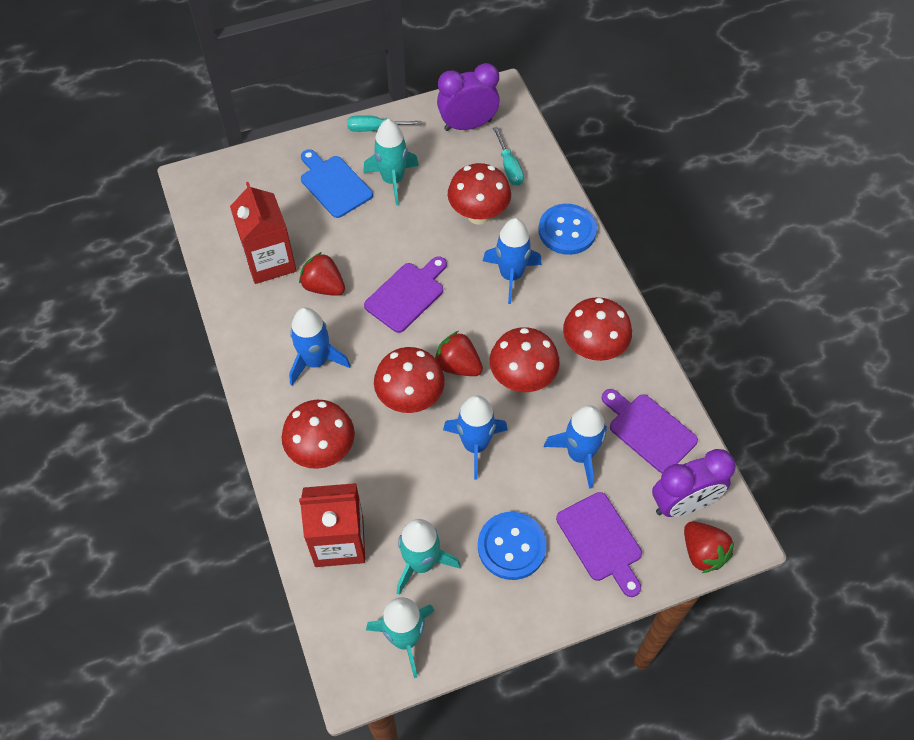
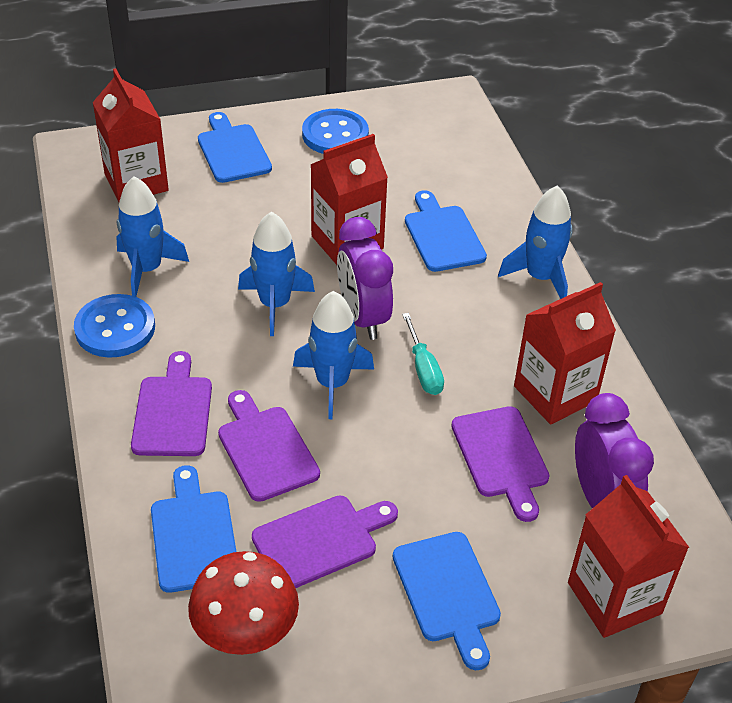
blue cutting board: [301,149,373,218] = 1 -> [151,465,236,593] [198,112,272,183] [393,532,501,670] [405,190,487,272] = 4
purple cutting board: [364,256,447,333] [556,492,642,597] [602,389,698,473] = 3 -> [131,351,212,456] [218,390,320,502] [252,496,398,588] [451,406,549,522] = 4
red carton: [230,182,296,284] [299,483,365,567] = 2 -> [93,68,169,202] [310,134,388,265] [514,282,616,425] [568,475,690,638] = 4
red mushroom: [282,400,355,469] [374,347,445,413] [448,163,511,225] [490,327,560,392] [563,297,632,361] = 5 -> [188,551,299,655] = 1
red strawberry: [299,252,345,296] [435,331,483,376] [684,522,734,573] = 3 -> none = 0
turquoise rocket: [363,119,419,206] [366,597,435,678] [397,519,461,595] = 3 -> none = 0
turquoise screwdriver: [347,115,421,132] [493,127,524,186] = 2 -> [402,313,444,395] = 1

